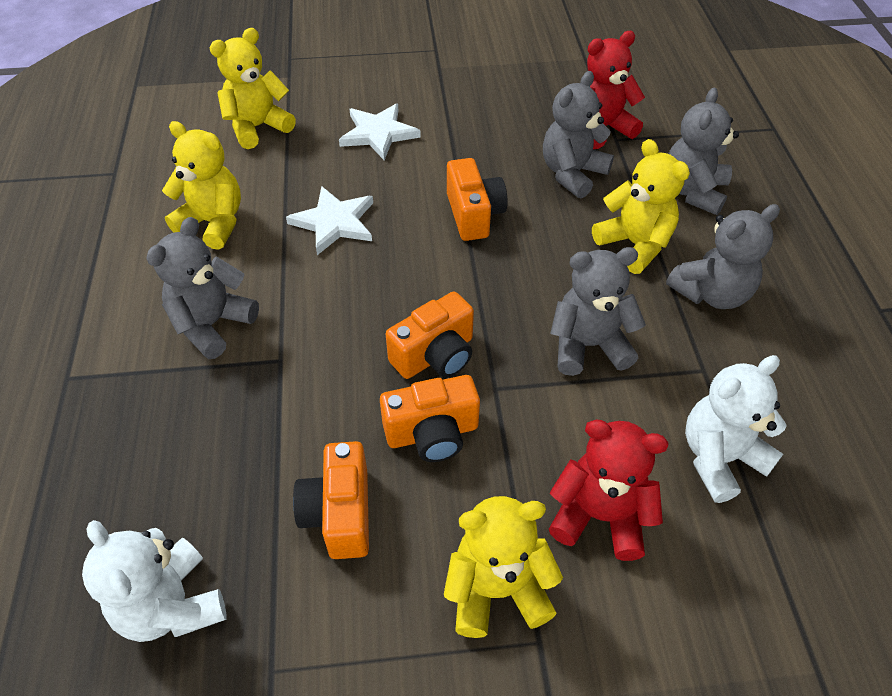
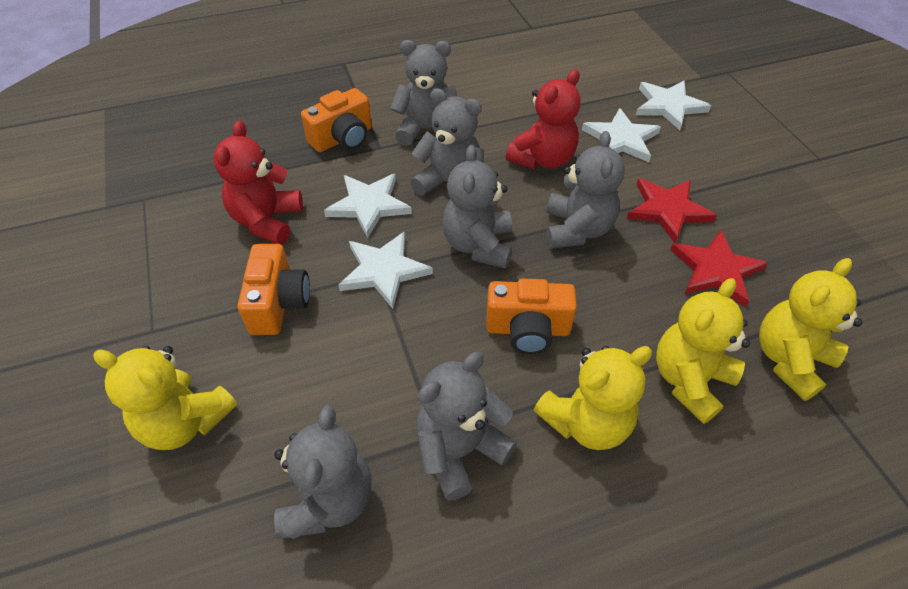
grey teddy bear: [146,217,259,359] [543,71,614,199] [550,247,646,376] [666,204,780,309] [668,88,739,215] = 5 -> [274,405,372,539] [390,40,458,146] [411,88,483,200] [416,352,517,501] [442,145,512,269] [546,131,625,249] = 6
orange camera: [293,441,369,559] [380,375,480,462] [386,292,474,379] [447,158,508,241] = 4 -> [238,244,310,335] [301,88,372,152] [486,279,577,354] = 3
red star: none = 0 -> [626,178,717,243] [670,230,768,307] = 2
white star: [286,186,373,255] [339,104,421,160] = 2 -> [324,174,412,238] [339,232,433,309] [582,108,661,162] [636,81,711,130] = 4
white teddy bear: [82,520,226,642] [685,355,787,503] = 2 -> none = 0

